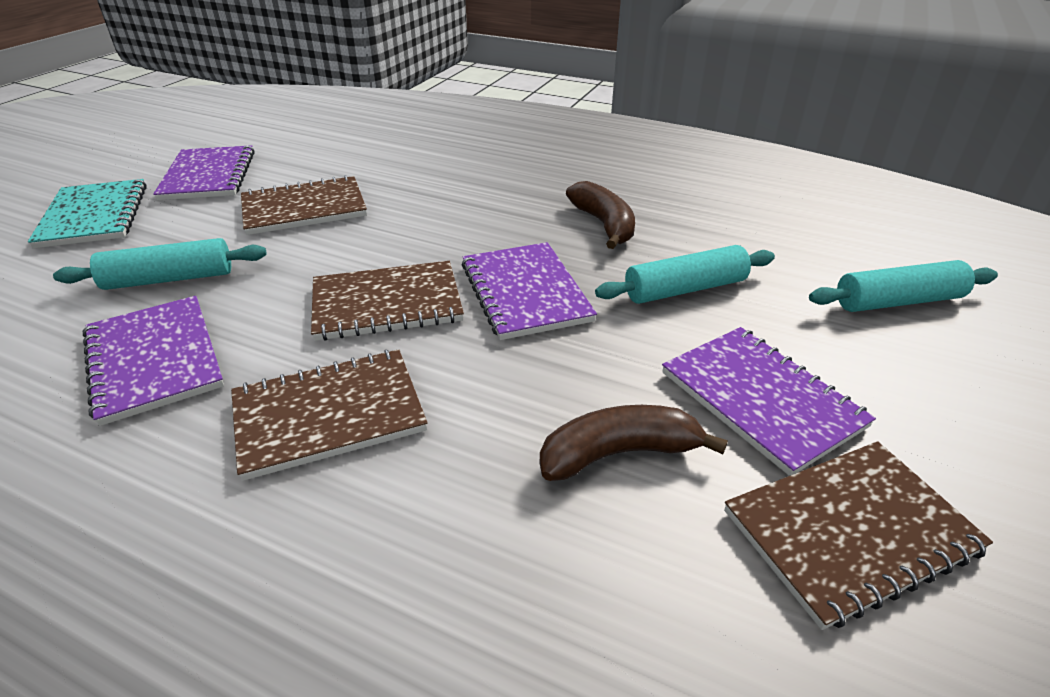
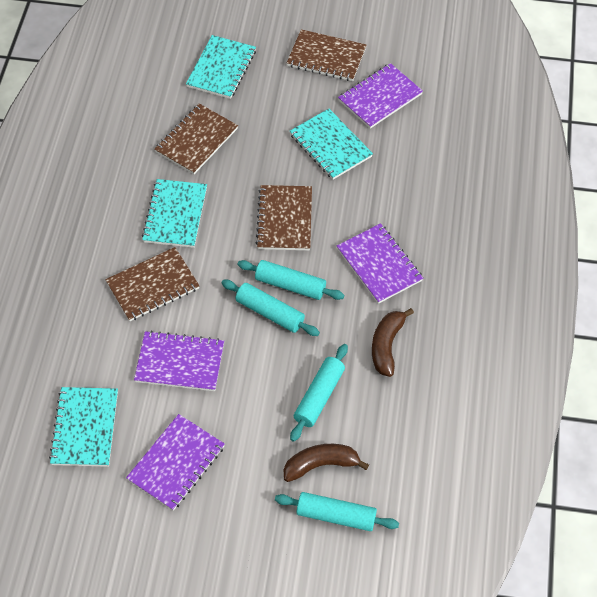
turquoise notebook: [28,179,147,249] = 1 -> [49,387,118,467] [142,179,207,248] [186,35,256,99] [290,109,373,180] = 4
turquoise rolling pin: [53,238,267,290] [595,245,775,304] [809,260,998,312] = 3 -> [221,280,320,336] [237,260,344,300] [275,492,399,531] [290,344,348,442] = 4

